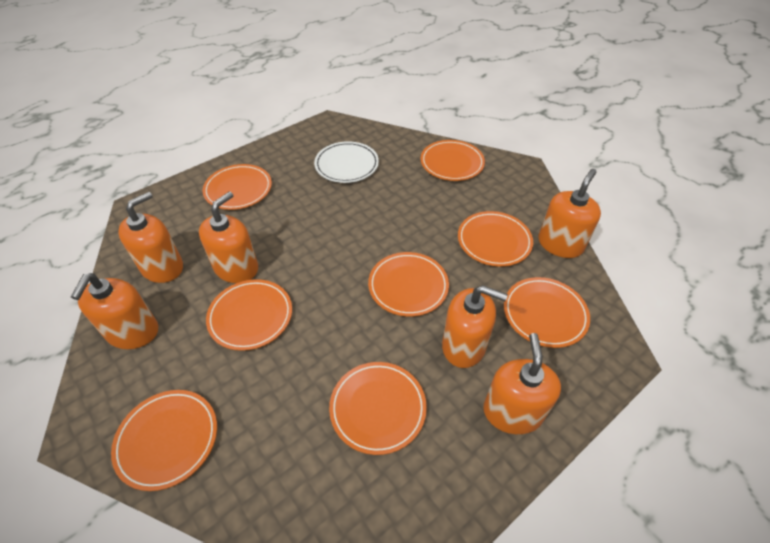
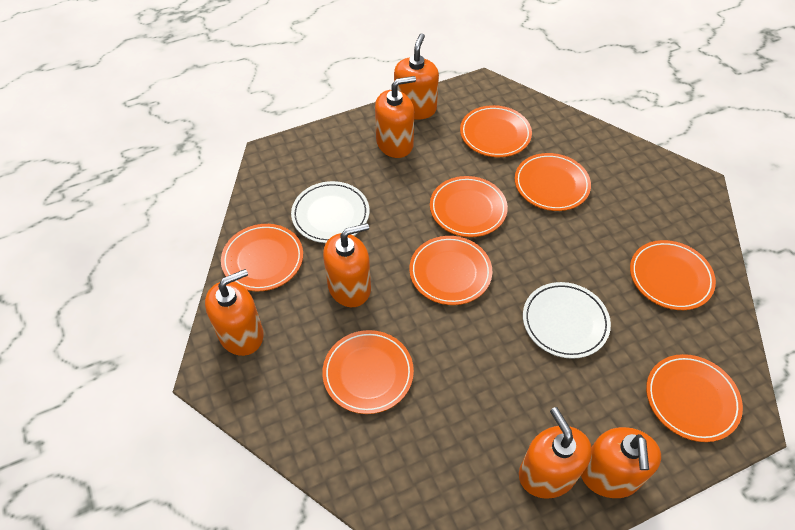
white plate: [314,141,379,183] = 1 -> [291,181,369,243] [523,282,611,359] = 2

